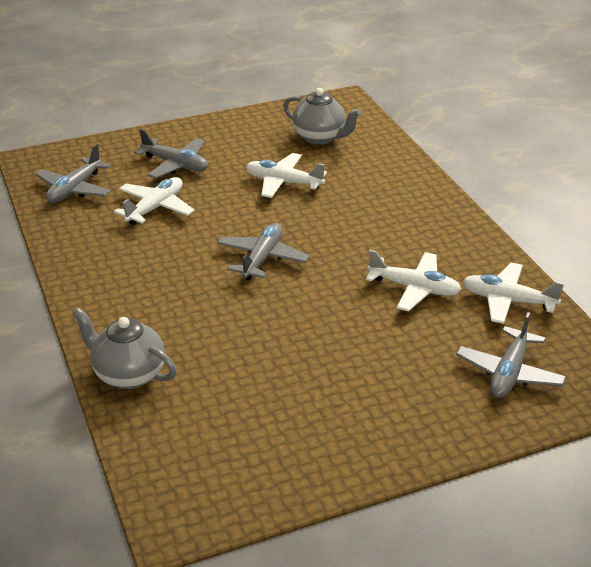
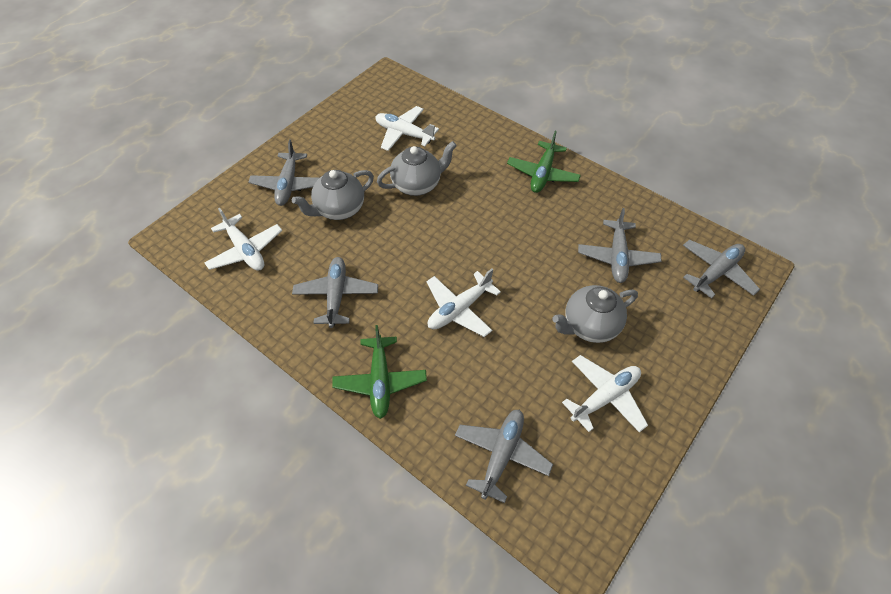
green plane: none = 0 -> [332,325,427,419] [507,131,581,193] = 2
grey plane: [35,144,111,203] [134,129,208,178] [217,223,310,281] [456,312,566,398] = 4 -> [249,140,319,206] [292,257,378,328] [455,410,553,503] [578,208,662,283] [683,240,760,298] = 5
grey teapot: [72,308,176,389] [283,88,361,145] = 2 -> [292,170,374,220] [377,141,457,196] [552,285,638,343] = 3

